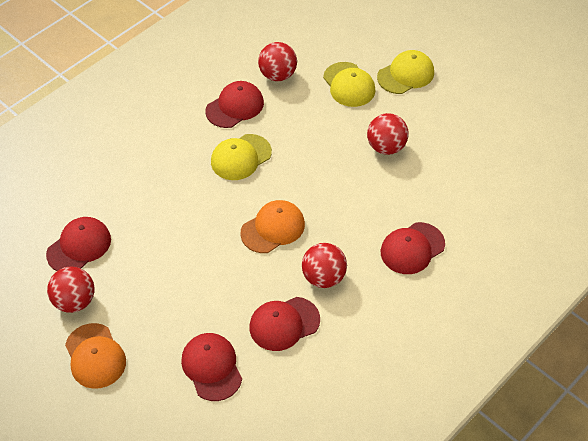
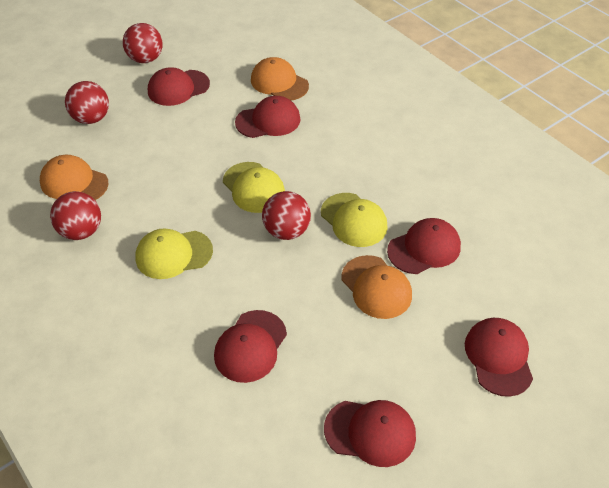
orange cap: [65,323,126,389] [240,200,305,253] = 2 -> [40,155,109,200] [251,57,309,100] [341,255,412,319] = 3
red cap: [46,217,111,271] [181,333,242,401] [206,81,264,128] [249,297,320,351] [381,222,445,274] = 5 -> [148,67,210,106] [214,310,287,383] [235,96,300,138] [324,400,416,467] [387,218,461,274] [465,318,533,397] = 6

